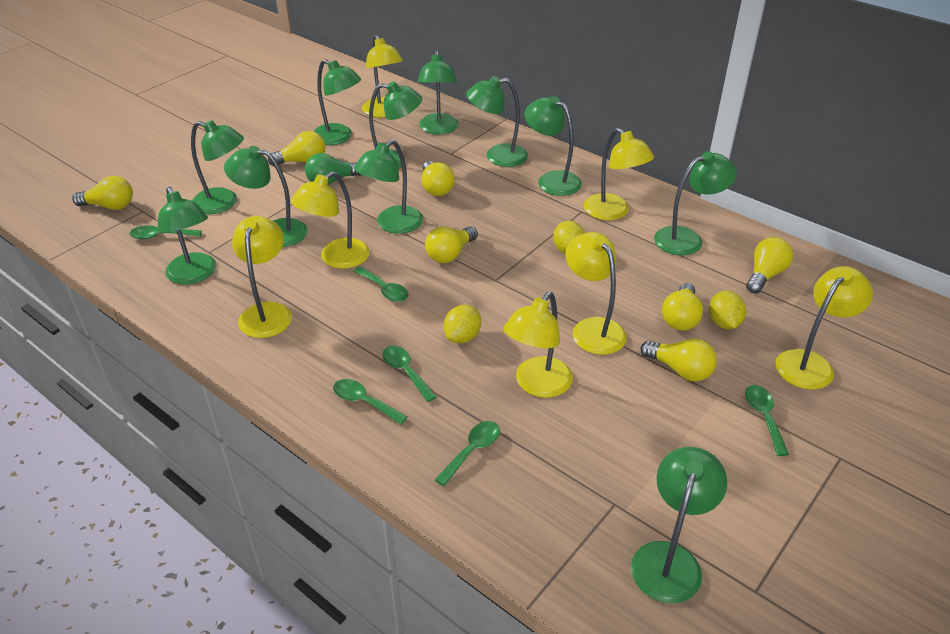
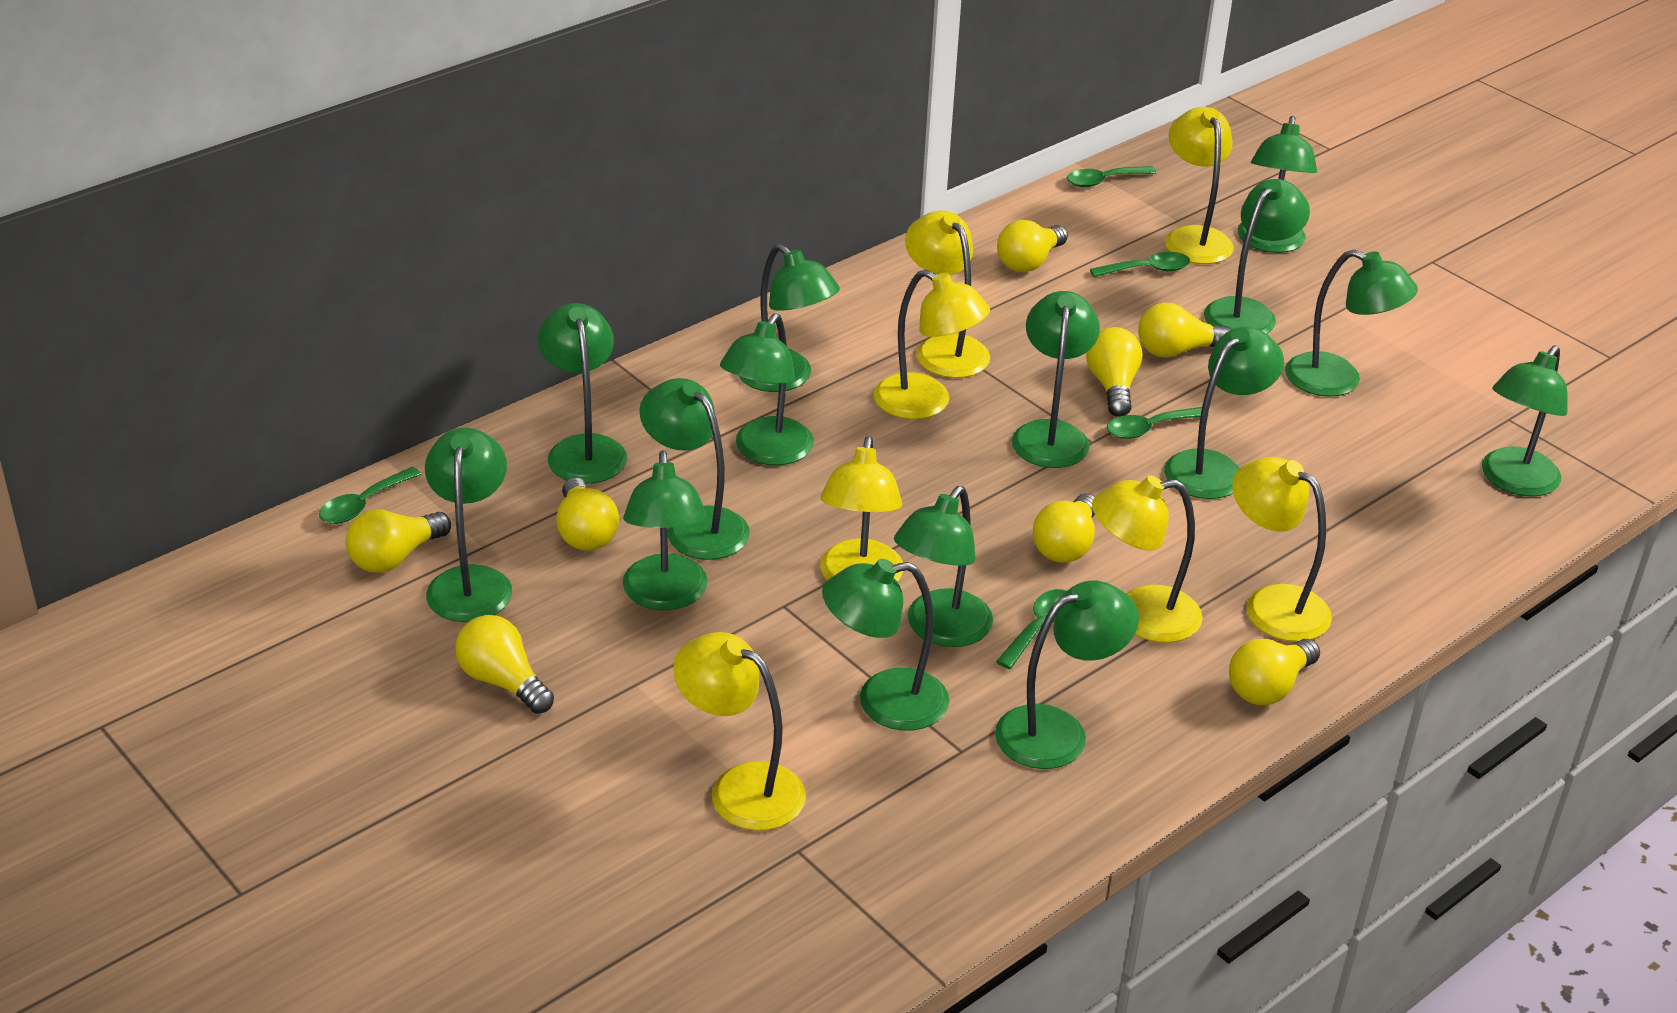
green lamp: [158,187,216,285] [191,120,244,214] [224,146,308,247] [313,59,361,145] [354,140,423,234] [369,81,422,169] [417,50,459,134] [466,76,528,167] [524,96,582,196] [631,447,727,603] [654,151,737,255] = 11 -> [425,428,512,622] [538,303,627,484] [623,450,708,610] [639,378,750,560] [720,313,814,465] [739,244,840,392] [822,559,949,731] [894,486,993,647] [995,581,1139,769] [1012,291,1100,468] [1164,327,1284,499] [1204,179,1310,334] [1237,116,1317,253] [1285,250,1418,397] [1482,345,1568,496] = 15
green light bulb: [305,153,362,185] = 1 -> none = 0
green spoon: [130,225,202,239] [333,379,408,425] [353,267,409,302] [382,346,437,402] [435,421,500,486] [745,385,789,456] = 6 -> [319,467,421,524] [996,589,1067,669] [1067,166,1157,187] [1090,252,1191,277] [1107,407,1209,439] = 5
yellow lemon: [443,305,481,343] [553,221,585,254] [709,291,746,329] = 3 -> none = 0
yellow light bulb: [72,176,133,210] [268,131,325,166] [422,161,455,196] [425,226,478,263] [640,339,717,382] [662,283,703,331] [746,237,793,294] = 7 -> [345,509,451,573] [455,615,554,714] [556,478,619,551] [997,220,1068,273] [1033,493,1095,563] [1086,327,1143,417] [1138,303,1232,358] [1229,639,1320,705] = 8

